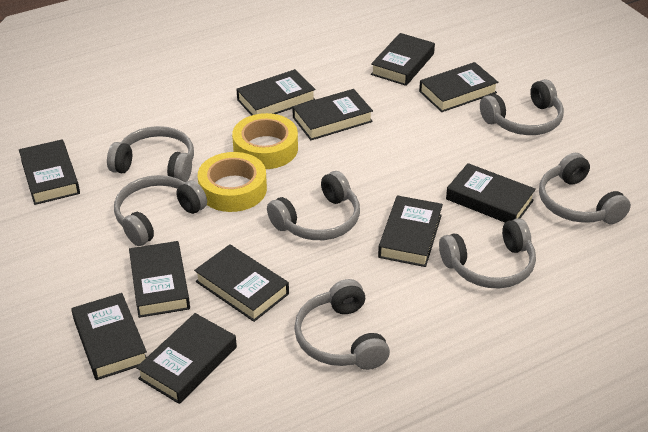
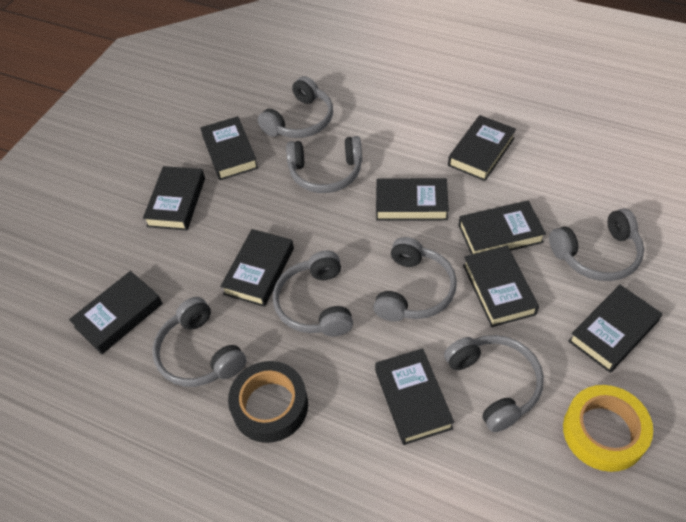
black book: [19,139,80,205] [71,293,147,380] [129,241,190,318] [136,313,237,404] [194,244,289,322] [237,69,315,116] [292,89,373,140] [371,33,435,86] [378,195,443,267] [419,62,498,112] [446,163,536,223] = 11 -> [69,271,163,354] [143,166,205,231] [201,116,258,180] [220,229,294,307] [375,348,454,445] [376,178,449,221] [448,115,516,181] [458,201,546,255] [463,246,539,327] [568,285,662,373] = 10
black tape: none = 0 -> [228,361,308,443] = 1
yellow tape: [198,152,267,212] [232,113,298,169] = 2 -> [563,385,653,472] = 1

